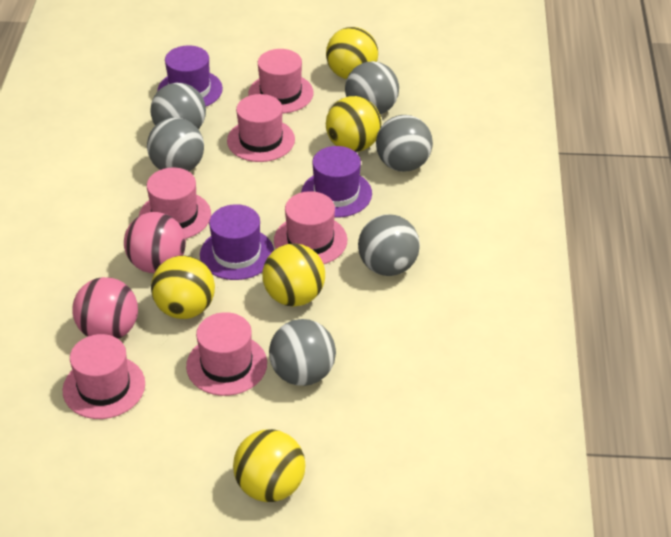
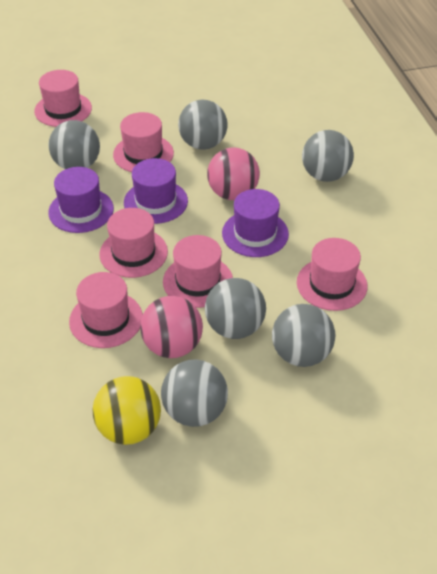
yellow ball: [151,256,215,319] [233,429,305,502] [262,243,325,307] [326,27,378,79] [326,96,381,152] = 5 -> [93,376,161,445] = 1

